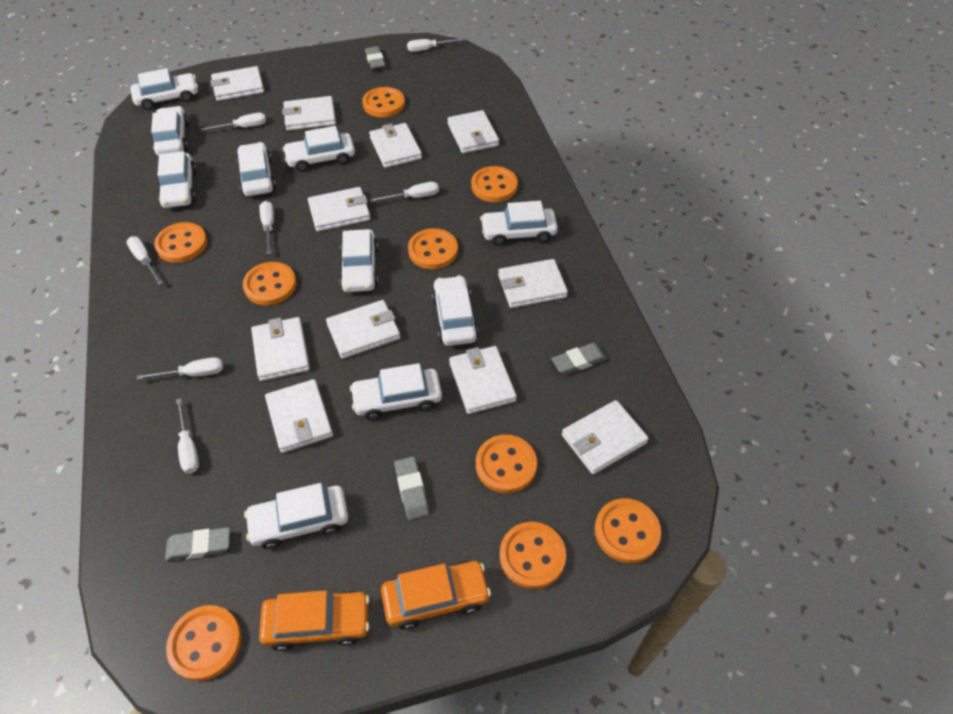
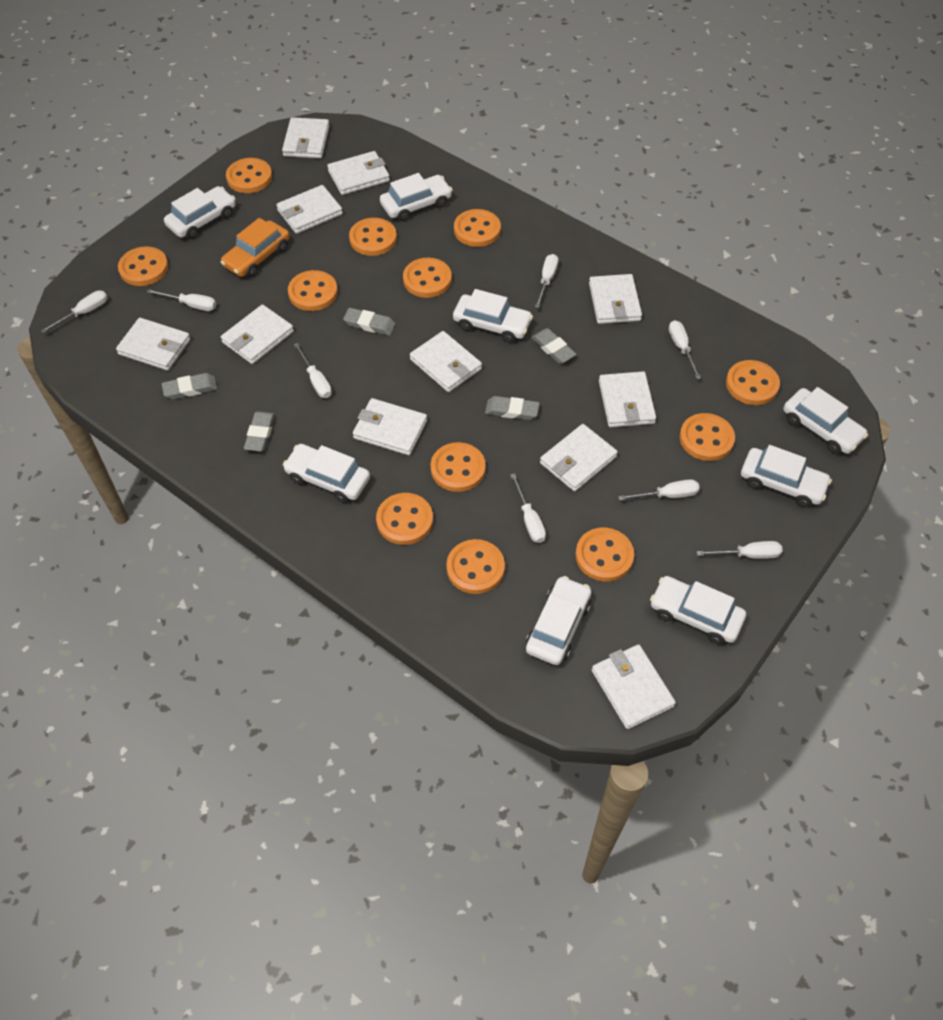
grey eraser: [165,527,230,561] [365,46,386,70] [394,457,429,520] [551,343,607,375] = 4 -> [162,373,217,399] [244,412,275,452] [343,308,396,336] [485,396,540,420] [531,328,577,364] = 5
orange button: [154,222,207,263] [166,605,242,681] [243,262,296,305] [362,87,405,117] [408,228,458,269] [471,166,518,202] [476,435,537,493] [500,522,566,589] [595,498,661,563] = 9 -> [118,246,168,286] [226,158,272,193] [288,270,338,311] [349,218,397,256] [376,493,433,545] [403,258,452,298] [431,442,486,492] [446,539,505,594] [454,209,501,247] [575,528,634,581] [680,413,735,461] [726,360,780,405] = 12
orange car: [259,590,370,651] [381,561,491,630] = 2 -> [221,218,290,277] = 1
white car: [130,68,198,110] [151,106,189,156] [158,151,197,208] [236,142,276,196] [244,483,348,549] [283,126,355,172] [339,229,378,292] [350,363,442,420] [432,275,479,346] [480,201,558,246] = 10 -> [164,186,236,239] [283,444,370,503] [380,173,453,221] [453,289,533,343] [526,576,592,665] [650,576,746,644] [741,445,832,507] [783,387,868,454] = 8
white screwdriver: [127,237,163,285] [137,357,223,380] [176,398,199,474] [201,113,266,131] [259,201,274,254] [370,182,439,202] [407,38,464,52] = 7 -> [41,290,108,333] [147,289,216,311] [293,343,332,398] [510,473,546,543] [535,254,558,308] [618,479,700,501] [669,320,701,379] [696,541,782,559] = 8

